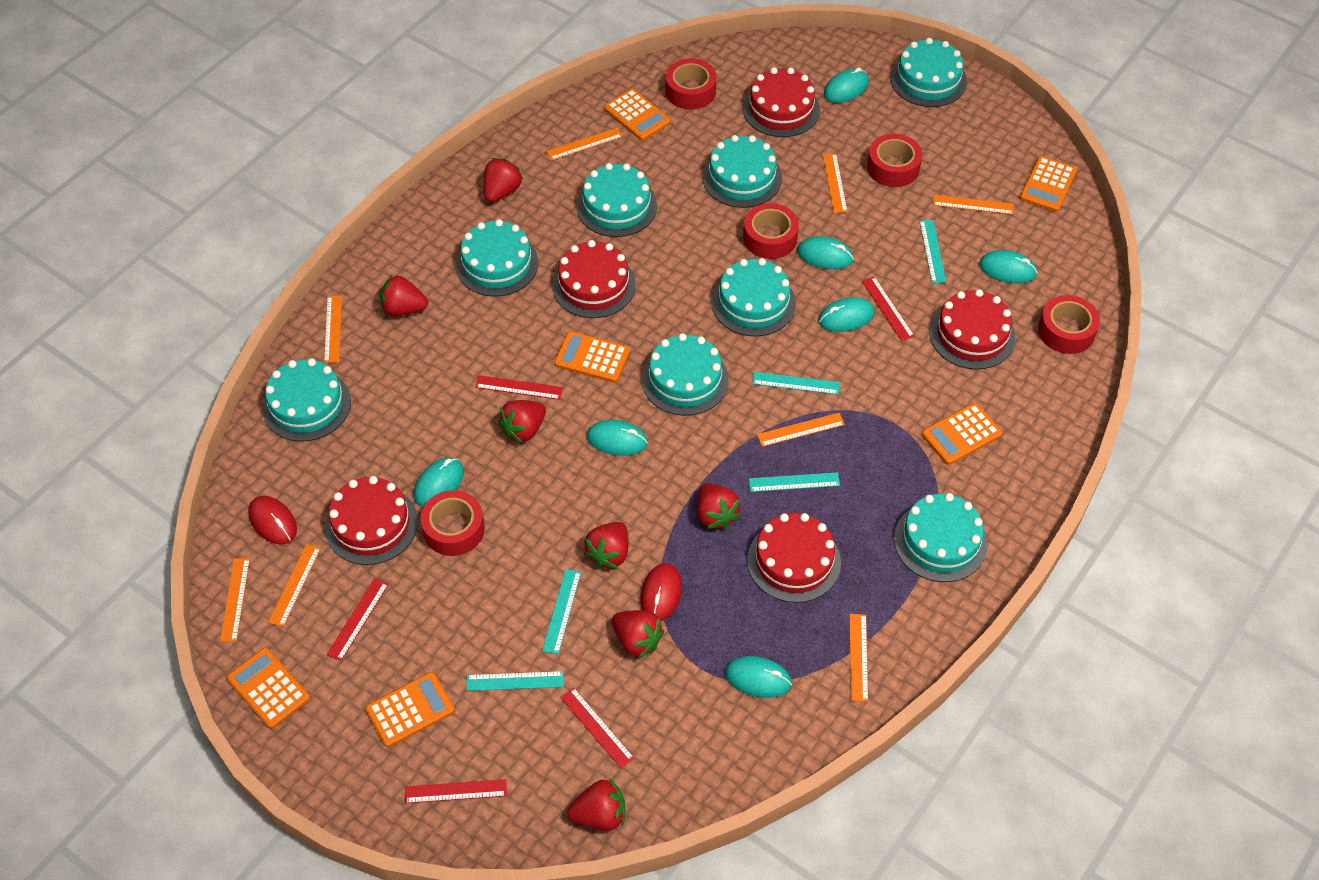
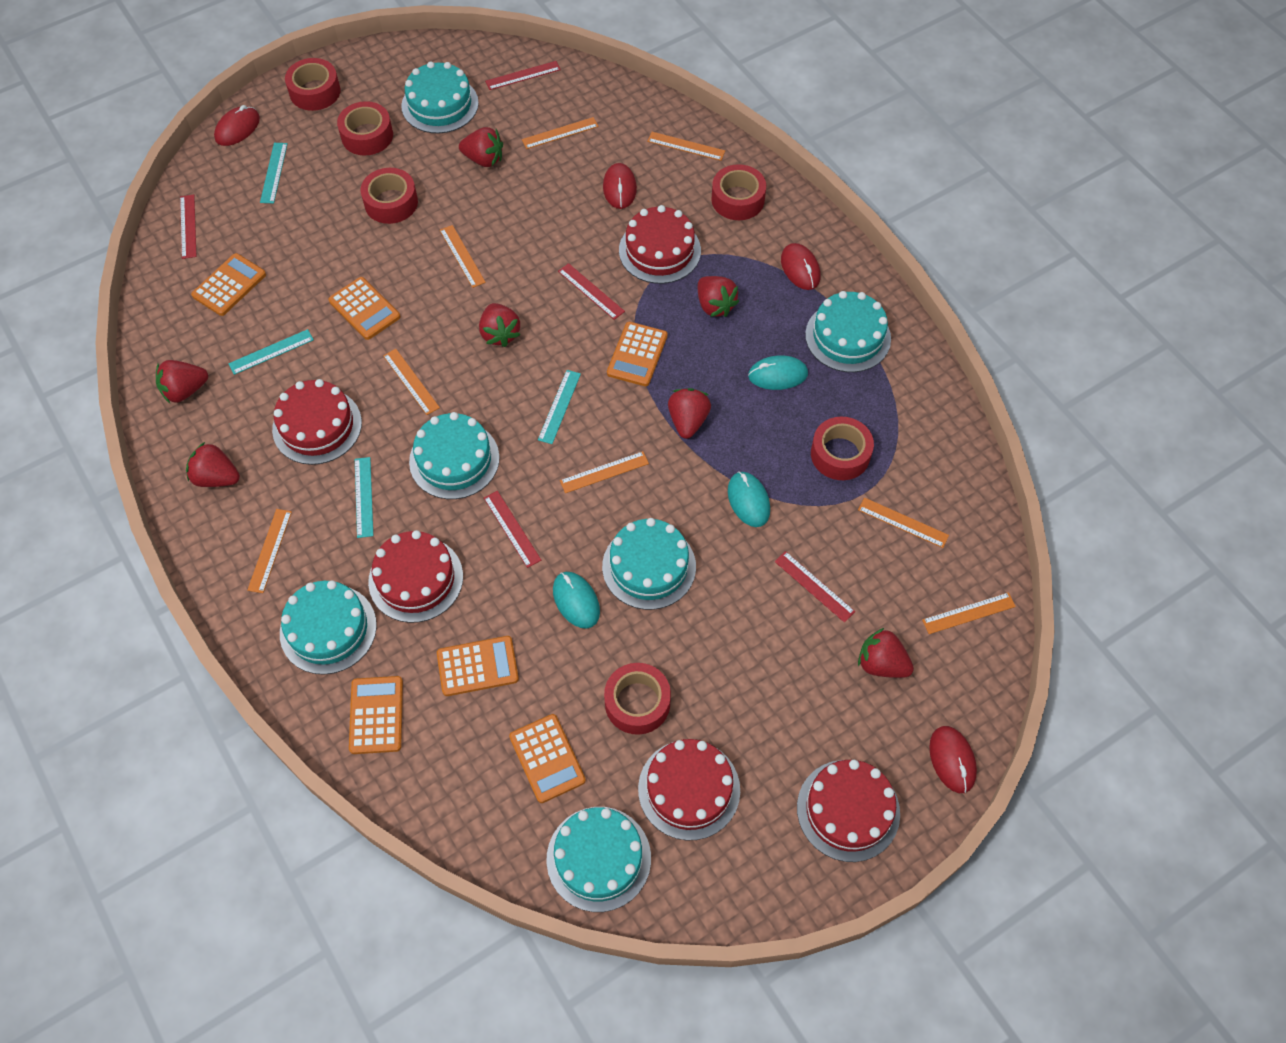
red mouse: [248,496,297,545] [640,563,682,621] = 2 -> [214,105,260,146] [603,163,637,209] [781,243,820,290] [929,726,977,793] = 4
red tape: [420,490,485,556] [666,58,717,110] [743,203,799,259] [867,134,922,187] [1038,295,1100,354] = 5 -> [285,58,341,111] [337,101,393,156] [361,168,418,224] [604,663,671,735] [711,164,766,220] [811,416,874,480] = 6
turquoise cake: [262,358,351,442] [456,219,539,297] [577,163,657,237] [642,333,729,416] [702,135,782,208] [712,258,796,337] [891,38,967,107] [894,493,988,582] = 8 -> [280,580,377,675] [401,61,479,134] [409,412,499,499] [546,807,651,912] [602,518,696,610] [805,291,891,372] = 6
turquoise mouse: [414,458,464,507] [587,420,648,456] [725,656,792,698] [797,236,854,269] [818,297,875,332] [824,68,869,103] [979,250,1037,283] = 7 -> [553,572,600,629] [728,471,770,527] [748,355,808,390] = 3
turquoise ruler: [466,671,564,691] [542,569,581,654] [749,472,840,492] [752,372,840,395] [919,220,946,283] = 5 -> [228,329,314,375] [260,143,288,203] [355,457,373,538] [538,370,581,444] = 4

